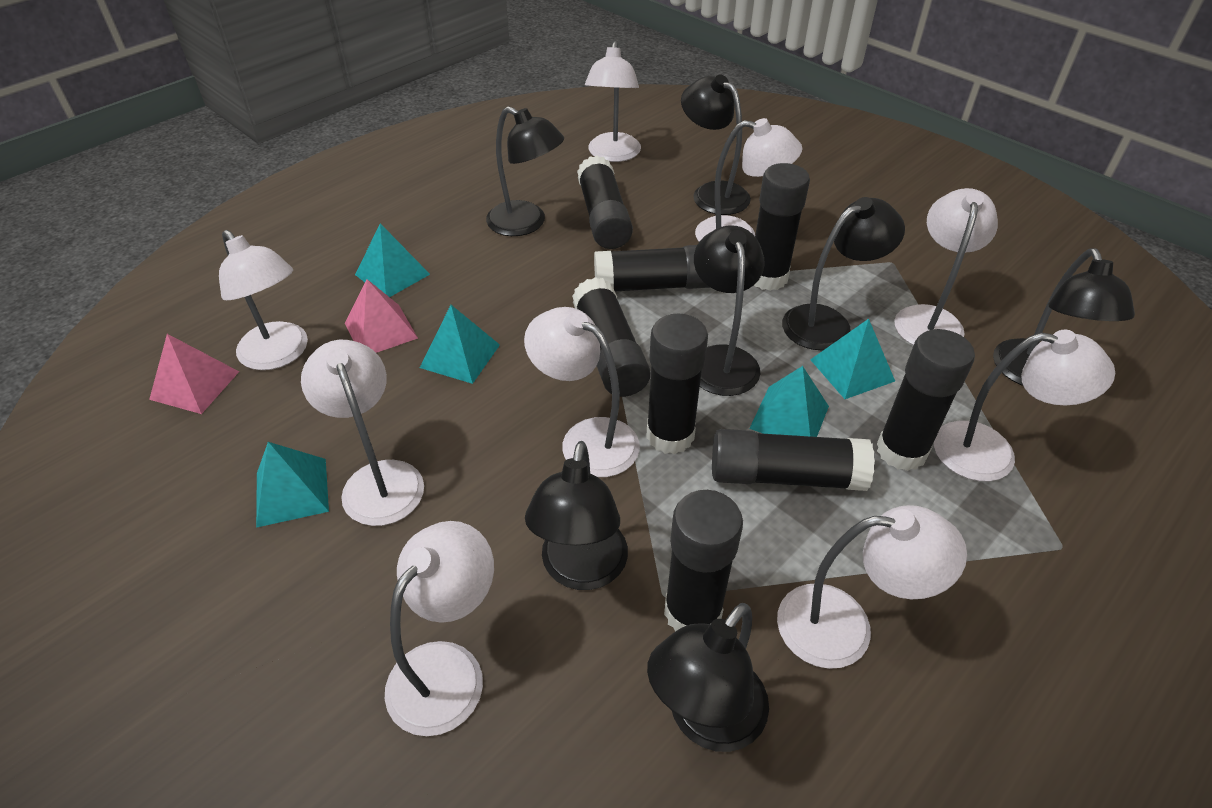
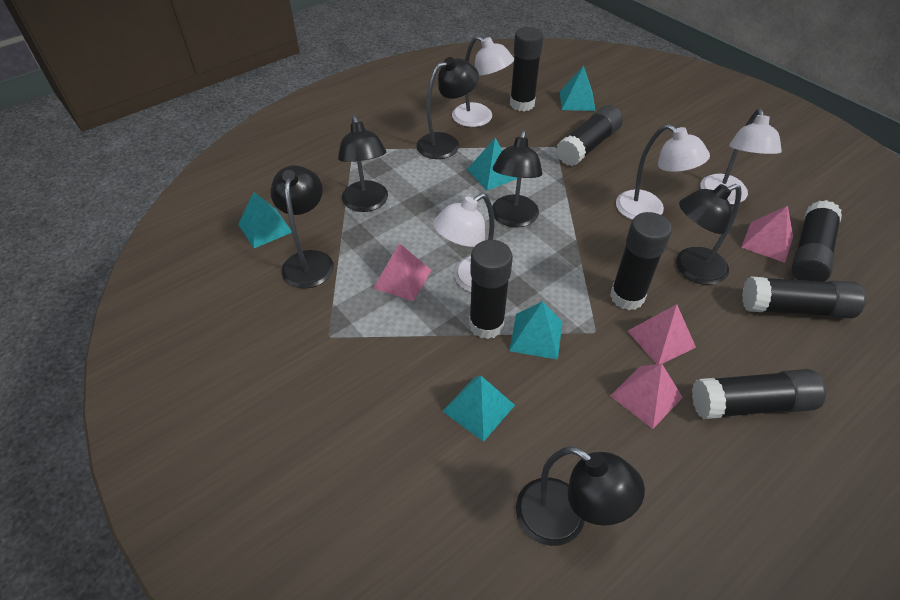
black glue stick: [572,277,651,397] [577,156,633,249] [594,245,711,291] [646,314,708,454] [664,490,743,632] [712,429,875,491] [754,163,810,291] [877,329,975,471] = 8 -> [469,240,513,339] [510,27,544,111] [556,105,623,166] [610,212,672,310] [692,369,826,419] [742,276,866,318] [791,200,842,282] = 7
black lamp: [486,106,564,236] [525,441,628,590] [647,603,769,752] [681,75,751,215] [694,225,764,396] [782,197,905,351] [993,248,1135,386] = 7 -> [270,165,334,289] [338,115,388,212] [417,57,479,159] [492,130,543,227] [516,446,645,546] [676,184,742,285] = 6
pink pyramid: [149,334,239,414] [345,279,418,353] = 2 -> [373,243,432,301] [610,364,683,429] [628,304,696,364] [741,206,793,263] = 4
white lamp: [219,230,308,370] [301,340,424,526] [385,521,494,736] [524,307,640,477] [585,41,641,162] [695,118,802,241] [777,505,967,669] [894,188,998,345] [934,330,1115,481] = 9 -> [433,193,495,292] [452,36,514,127] [616,124,710,220] [700,109,782,205] = 4

